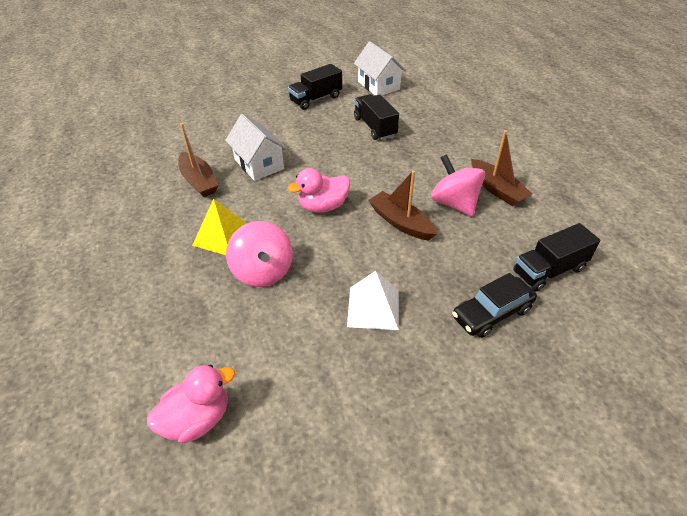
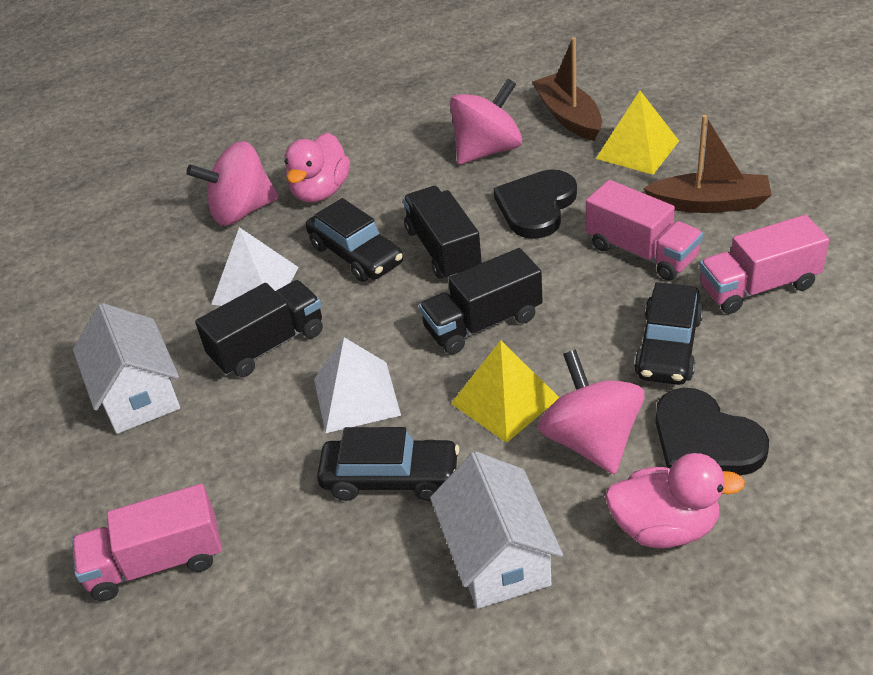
black car: [452,273,537,338] = 1 -> [306,198,403,282] [317,427,459,501] [634,282,703,385] = 3
black heart: none = 0 -> [494,169,577,239] [656,388,769,475] = 2
brown boat: [178,123,219,197] [368,171,437,241] [471,130,532,206] = 3 -> [532,37,602,141] [643,115,772,213] = 2
pink spinning top: [226,221,293,287] [431,155,485,217] = 2 -> [186,141,279,226] [450,79,522,164] [538,350,645,474] = 3
pink truck: none = 0 -> [72,484,222,601] [586,180,703,281] [699,215,829,314] = 3
white pyramid: [347,271,399,330] = 1 -> [211,227,299,306] [314,337,401,433] = 2
yellow pyramid: [192,199,247,255] = 1 -> [451,340,559,443] [596,91,679,175] = 2

